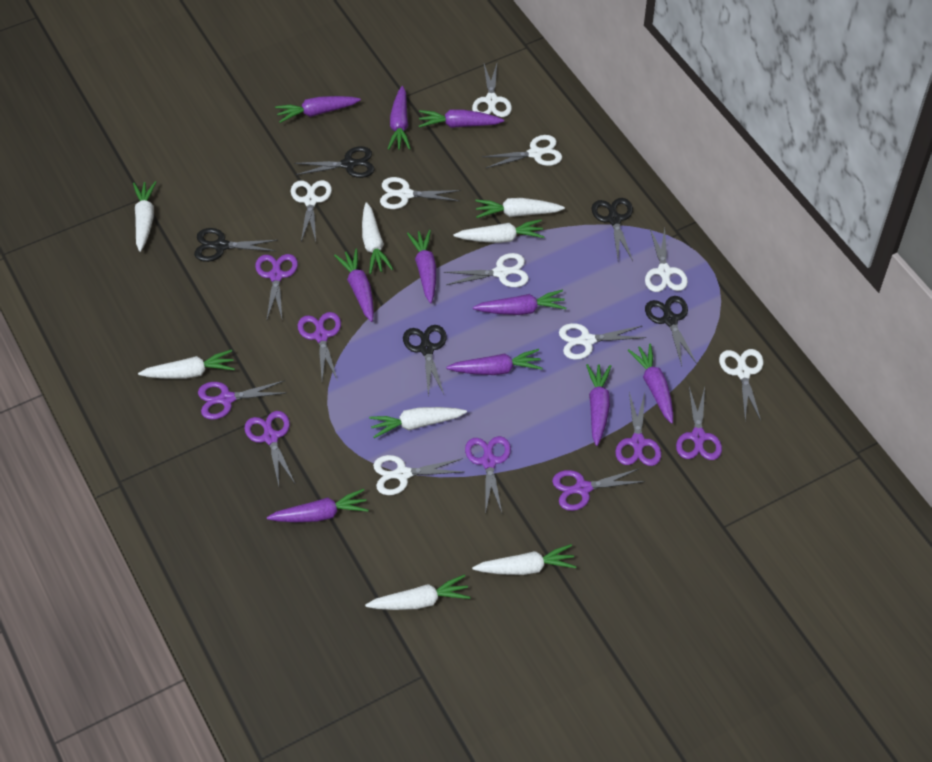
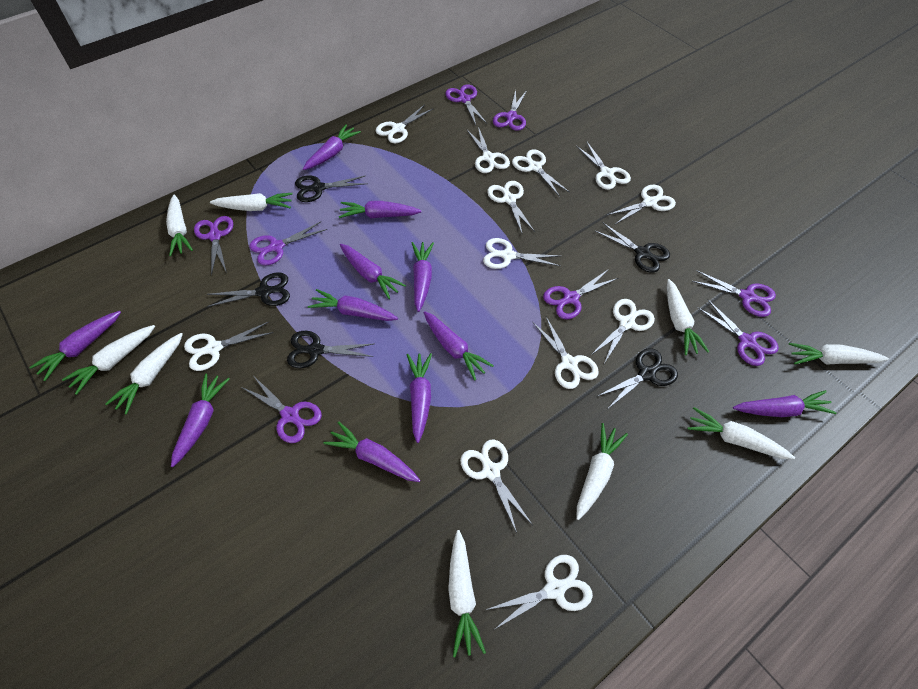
purple carrot: [267,489,369,522] [275,96,361,123] [334,249,374,322] [388,86,411,150] [407,230,436,303] [419,109,504,128] [446,349,543,375] [473,290,566,315] [586,364,611,446] [628,344,673,424] = 10 -> [29,311,121,381] [171,373,230,467] [303,124,361,170] [308,289,398,321] [323,422,420,482] [339,201,422,218] [340,244,406,299] [407,353,432,443] [412,242,434,312] [424,311,494,380] [733,390,836,417] = 11
white carrot: [133,181,156,252] [138,350,235,379] [362,202,393,274] [365,574,471,610] [369,407,467,438] [454,219,545,243] [472,544,577,575] [475,198,565,218] = 8 -> [62,325,155,395] [105,333,183,414] [166,195,193,256] [210,193,292,211] [448,530,486,657] [576,423,628,520] [667,279,709,355] [688,407,795,459] [789,343,889,365] = 9
white scissors: [291,180,332,241] [373,455,463,495] [380,177,461,209] [444,253,529,287] [472,64,512,117] [482,135,562,168] [559,323,646,360] [645,228,688,292] [719,349,763,421] = 9 -> [184,322,273,371] [376,104,434,143] [460,440,532,533] [467,127,510,173] [483,238,560,269] [486,555,593,630] [487,181,535,233] [512,149,570,197] [533,317,599,389] [576,142,631,190] [590,299,655,363] [607,185,676,224] = 12

